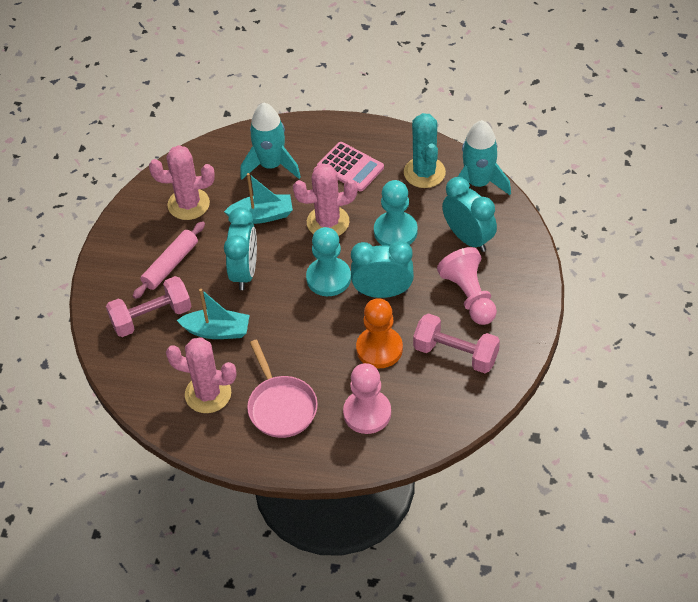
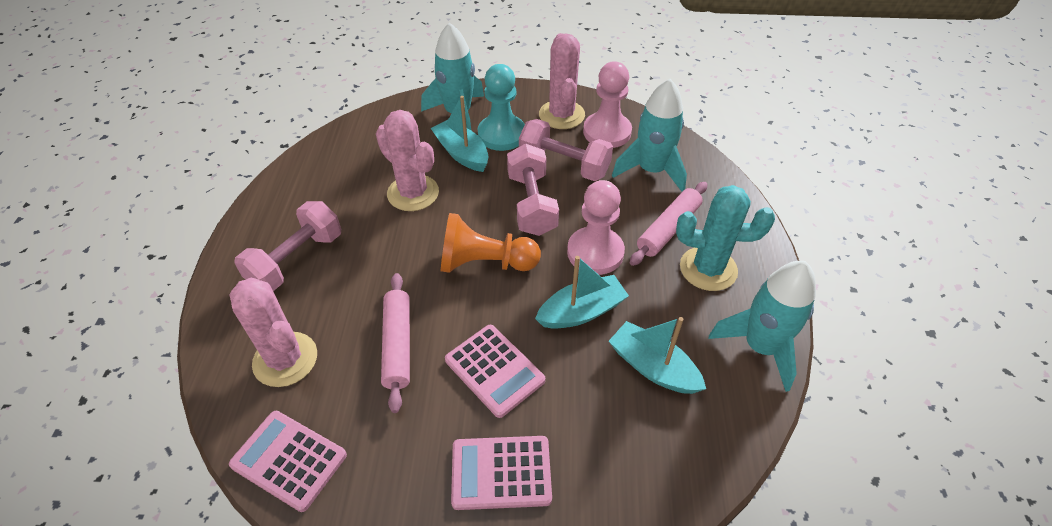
pink calculator: [317,142,384,191] = 1 -> [229,411,347,512] [445,325,545,418] [451,436,552,510] = 3
pink dumbbell: [106,276,192,337] [413,313,500,373] = 2 -> [234,201,341,291] [507,144,559,236] [519,119,613,181] = 3
pink pan: [247,340,318,438] = 1 -> none = 0
pink rolling pin: [133,221,205,299] = 1 -> [381,273,410,413] [630,182,707,266] = 2
turquoise boat: [177,289,249,339] [224,173,293,224] = 2 -> [431,96,488,172] [535,256,629,329] [609,317,706,394] = 3
turquoise clock: [224,207,257,290] [351,241,414,298] [442,177,497,252] = 3 -> none = 0
turquoise pawn: [306,227,351,296] [374,180,417,246] = 2 -> [478,64,525,151] = 1
turquoise rocket: [240,102,301,180] [458,120,511,195] = 2 -> [421,22,484,130] [612,79,687,192] [709,261,816,392] = 3

